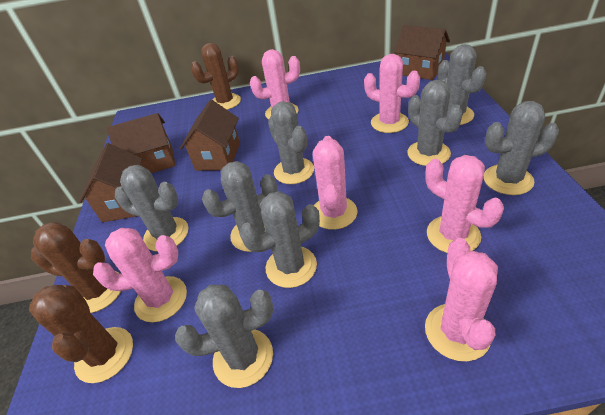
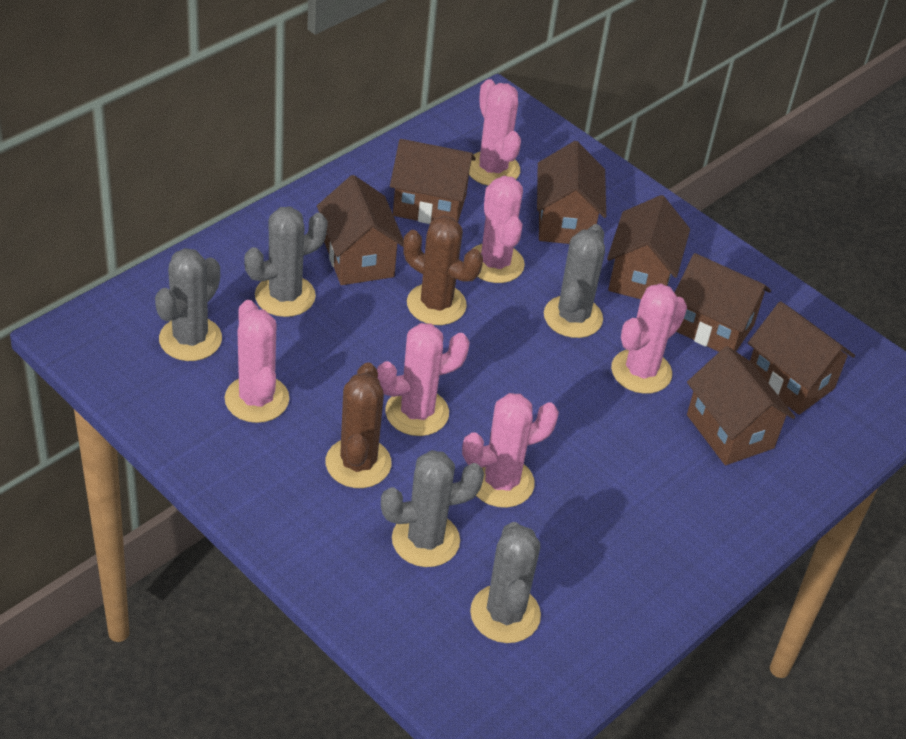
brown cactus: [29,285,133,383] [31,222,121,313] [191,43,241,110] = 3 -> [326,362,392,488] [403,216,483,325] = 2
brown house: [79,143,142,222] [107,113,176,173] [180,100,240,171] [394,25,450,80] = 4 -> [317,175,404,285] [390,139,476,224] [537,141,606,244] [607,195,690,299] [675,253,771,352] [687,346,795,465] [748,301,855,415] = 7
grey cactus: [115,165,189,251] [175,284,274,388] [202,161,277,252] [239,191,320,288] [268,101,314,184] [407,80,463,166] [438,44,486,125] [484,101,559,195] = 8 -> [155,248,222,361] [244,207,328,317] [381,450,484,567] [470,522,541,643] [544,224,605,338] = 5

